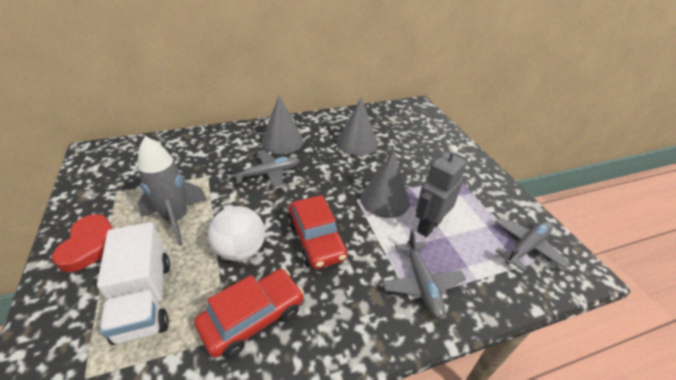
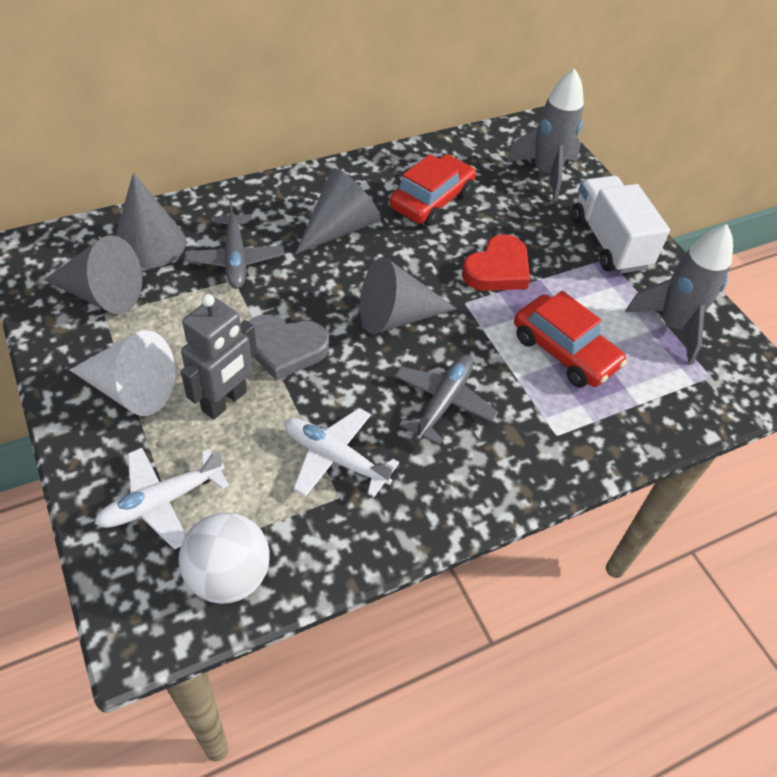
grey cone: [261,95,303,154] [337,97,378,156] [361,151,410,218] = 3 -> [44,235,142,314] [115,172,186,269] [295,168,381,254] [360,257,457,334] = 4
grey heart: none = 0 -> [248,315,329,381] = 1
grey plane: [230,150,300,190] [382,230,466,320] [495,217,570,272] = 3 -> [185,198,284,289] [394,355,498,445] = 2
grey rocket: [137,136,207,246] = 1 -> [506,69,584,201] [625,224,733,365] = 2
white cone: none = 0 -> [69,330,175,416] = 1
white plane: none = 0 -> [95,448,229,550] [285,408,399,497] = 2

